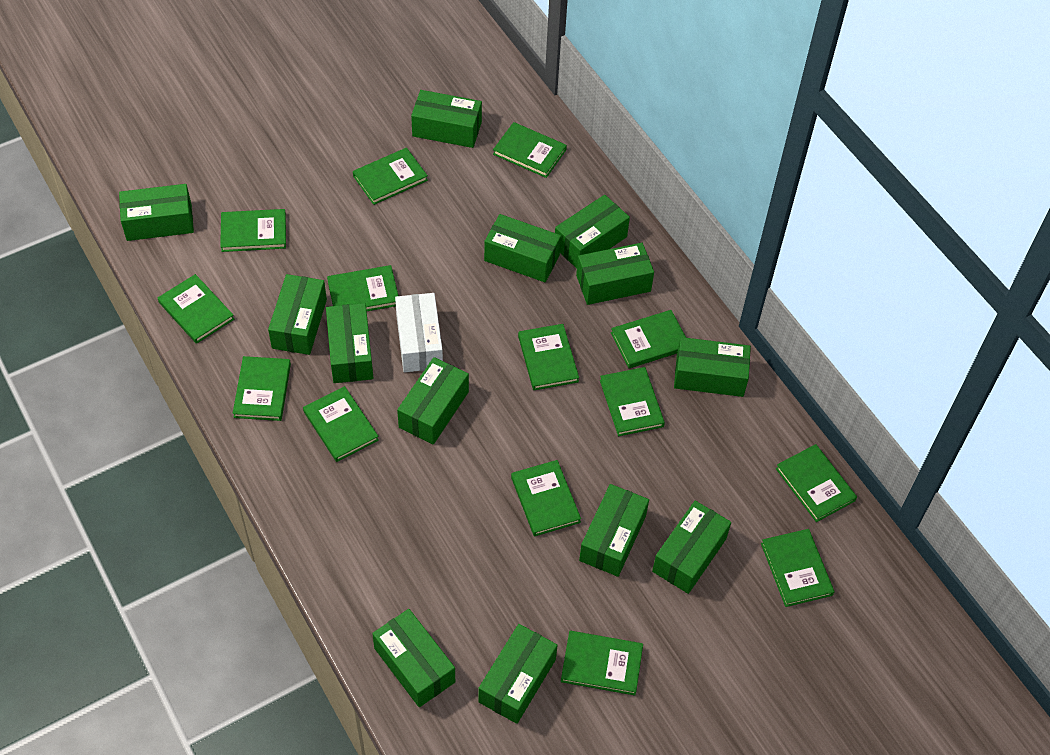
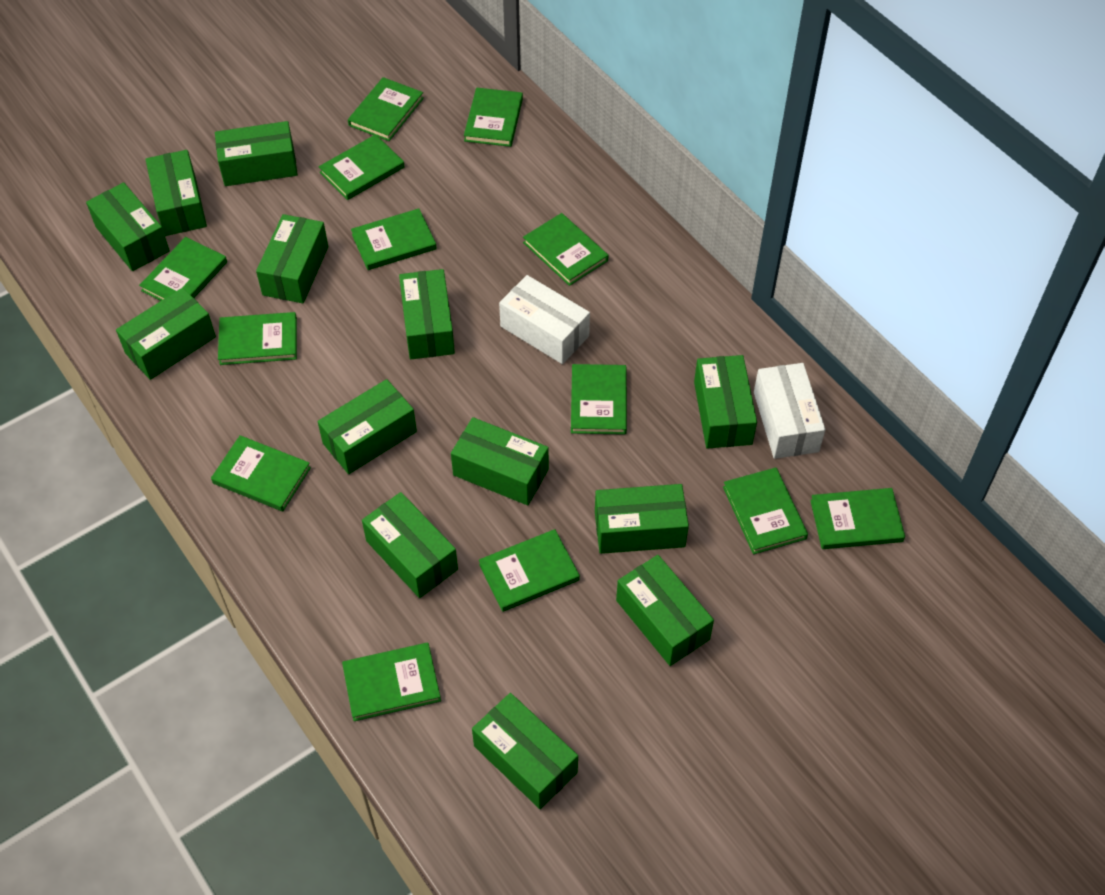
green book: [158,274,234,344] [220,209,286,252] [233,356,291,421] [303,386,379,462] [327,265,399,311] [353,148,428,205] [493,122,567,178] [511,460,581,537] [518,324,579,390] [561,631,643,695] [600,367,665,436] [611,310,686,368] [761,529,834,607] [776,444,857,522] = 14 -> [139,237,227,301] [211,435,311,511] [218,312,297,365] [319,134,404,200] [342,643,441,721] [348,77,424,141] [351,208,437,270] [464,88,523,147] [479,529,580,612] [523,213,608,286] [571,364,627,435] [723,467,808,554] [810,488,905,549] = 13
white box: [395,293,443,372] = 1 -> [499,275,590,364] [754,363,825,459] = 2

